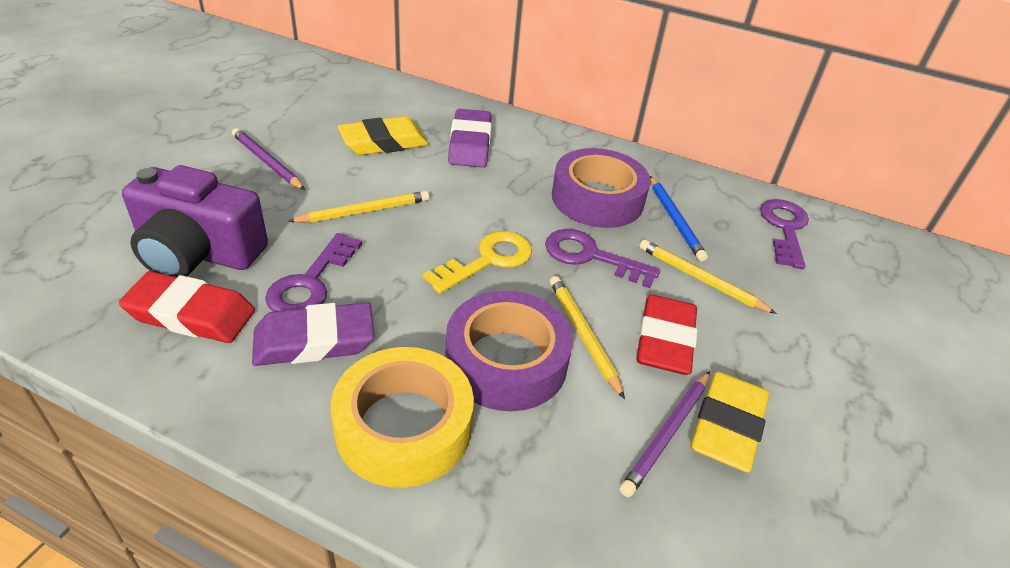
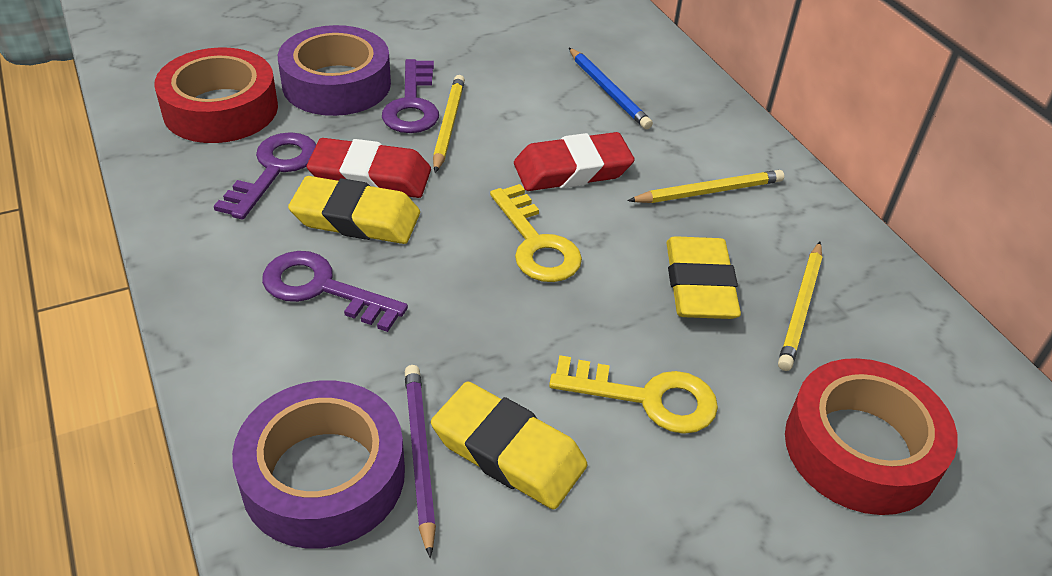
purple camera: [122,165,268,277] = 1 -> none = 0
purple eraser: [252,303,374,366] [448,109,492,168] = 2 -> none = 0
purple pencil: [232,128,305,190] [620,371,710,497] = 2 -> [405,365,436,558] = 1
red tape: none = 0 -> [154,47,278,143] [785,358,958,515] = 2
yellow eraser: [338,116,429,155] [690,372,769,473] = 2 -> [288,176,420,244] [431,381,587,509] [666,236,741,319] = 3
yellow key: [423,231,532,294] = 1 -> [490,184,582,282] [549,355,718,434] = 2
yellow tape: [331,347,474,488] = 1 -> none = 0

